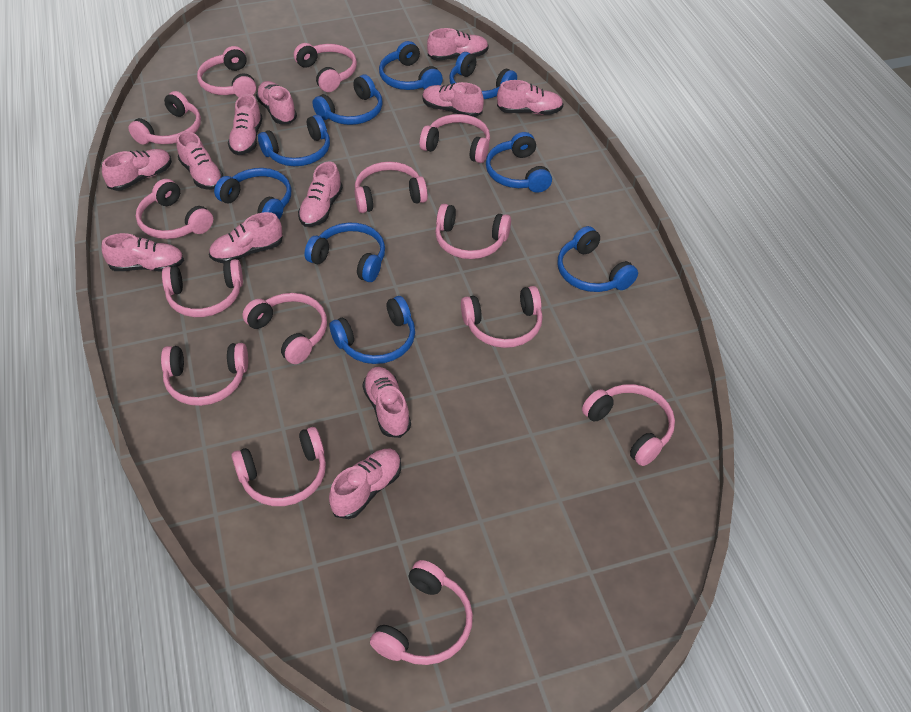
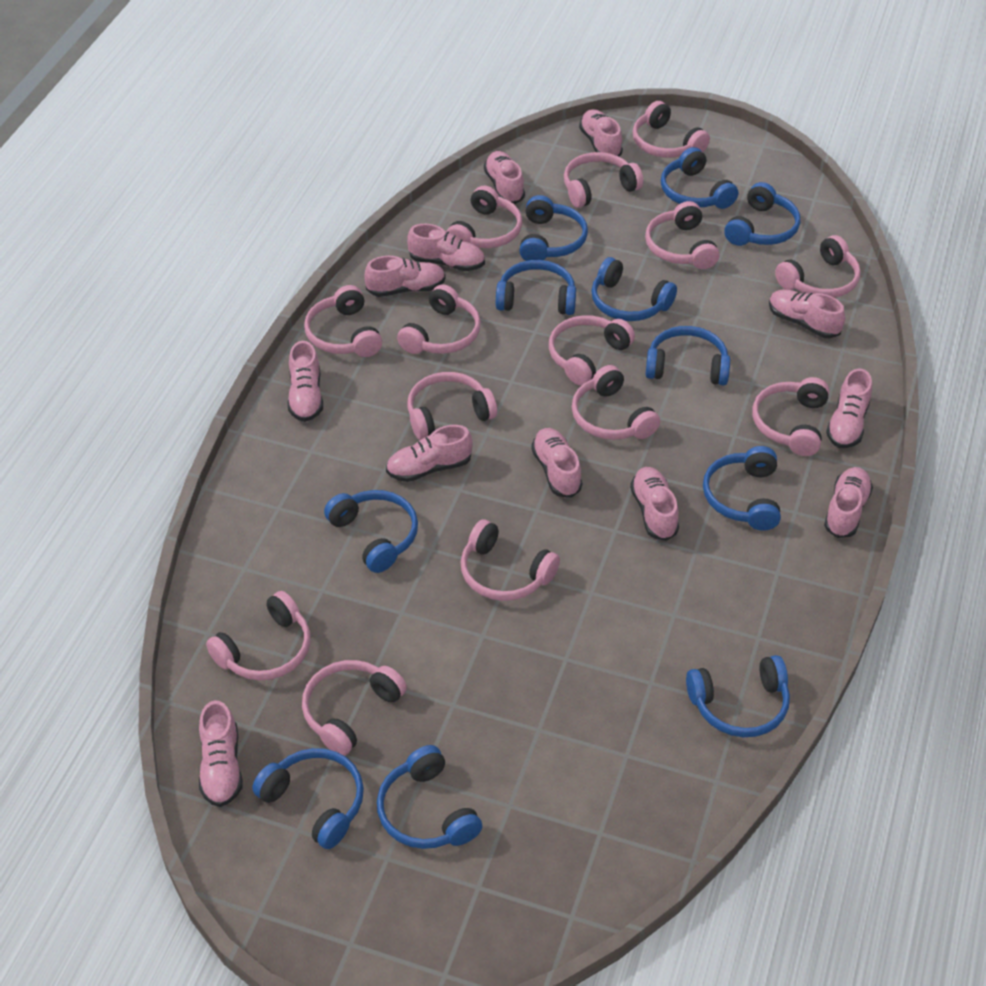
blue headphones: [214,168,291,220] [258,115,330,166] [304,223,385,282] [313,74,382,125] [330,296,415,364] [379,41,443,90] [449,52,517,99] [486,132,552,193] [558,226,638,292] = 9 -> [252,748,364,849] [324,490,418,573] [377,745,482,849] [496,260,576,315] [519,195,588,261] [591,257,677,321] [645,326,730,385] [661,147,738,209] [686,655,790,737] [703,446,781,531] [724,182,800,246] = 11

